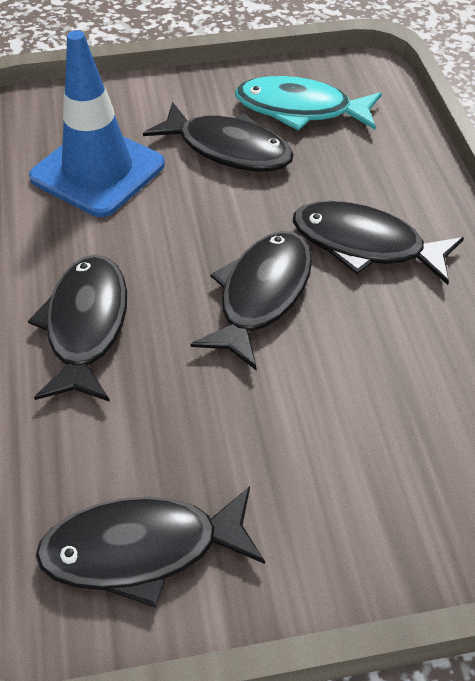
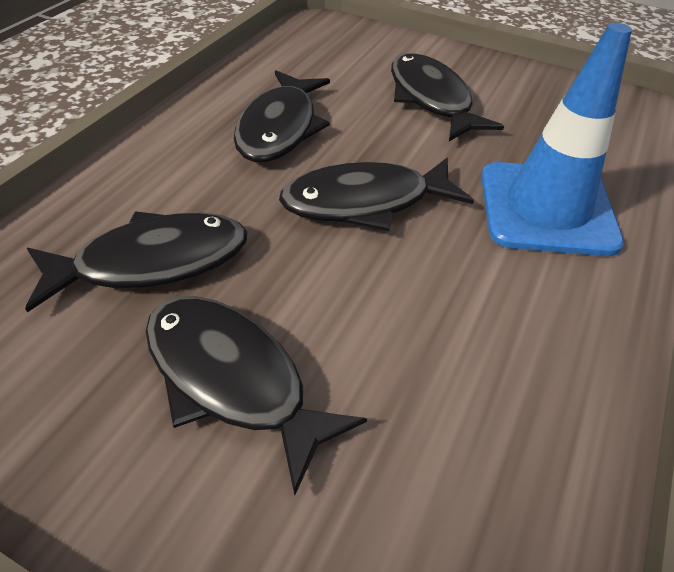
turquoise fish: [235,76,382,131] = 1 -> none = 0

